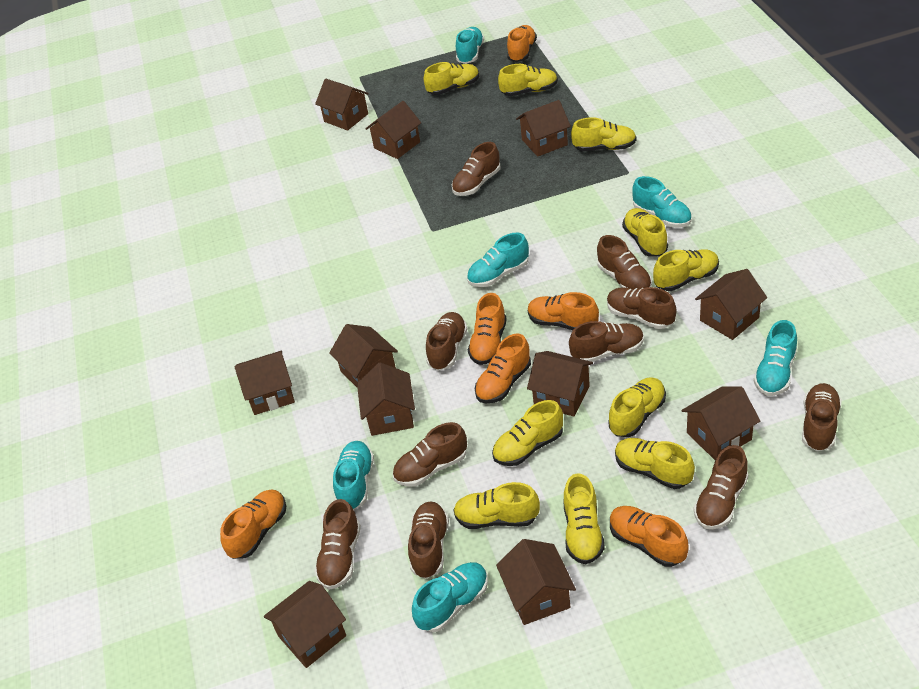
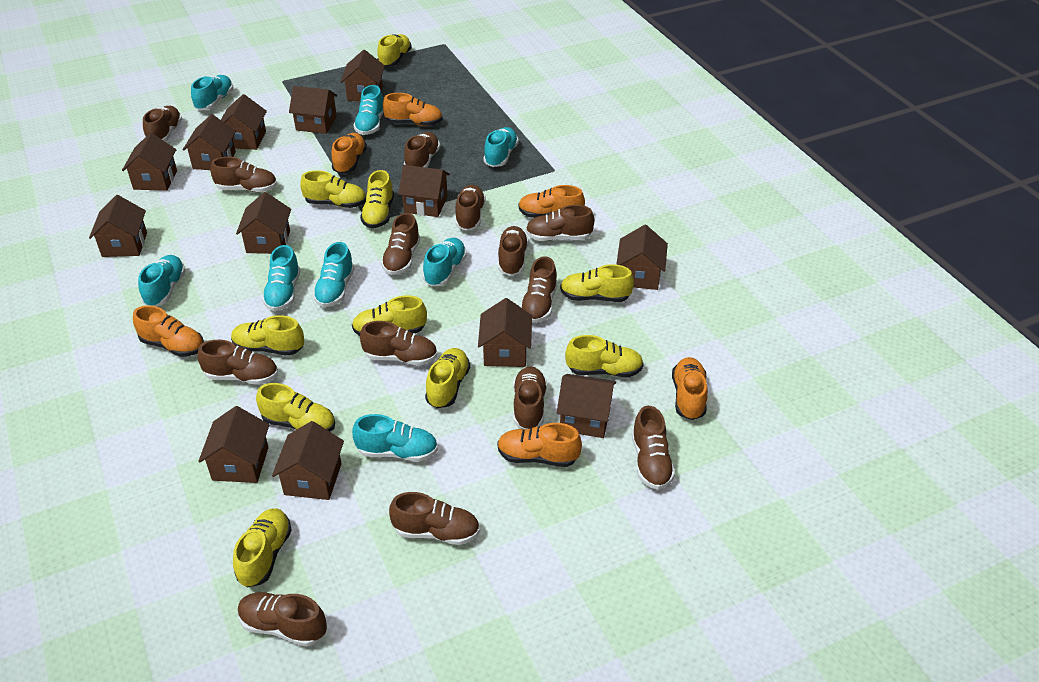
brown house: [235,351,295,415] [264,581,346,668] [315,79,369,131] [329,324,398,387] [357,362,415,436] [365,101,421,159] [496,539,576,625] [516,100,571,157] [527,351,593,417] [682,386,760,460] [695,269,767,340] = 11 -> [89,195,147,257] [122,133,177,191] [183,114,236,170] [198,406,269,483] [221,94,267,150] [236,192,291,254] [272,421,344,500] [289,86,337,134] [341,50,385,101] [398,165,450,217] [478,298,532,367] [557,374,616,438] [616,225,668,290] = 13
brown shoe: [315,499,361,590] [393,422,467,487] [408,501,449,579] [426,312,467,371] [452,142,500,196] [569,321,644,362] [597,235,652,289] [607,287,676,329] [694,445,748,530] [802,383,842,451] = 10 -> [143,106,182,142] [197,340,278,385] [211,157,277,192] [238,592,327,647] [360,321,437,366] [381,213,420,275] [389,492,480,545] [404,132,440,168] [455,185,486,231] [498,226,528,276] [513,366,547,429] [520,256,557,323] [526,205,594,241] [632,406,675,490] = 14
turquoise shoe: [333,441,374,510] [412,562,488,632] [456,27,484,64] [467,233,529,287] [632,176,691,228] [754,320,797,396] = 6 -> [138,255,186,306] [191,75,233,110] [262,245,300,311] [313,242,354,307] [352,414,438,462] [353,85,384,135] [423,238,467,286] [484,127,519,167] = 8

